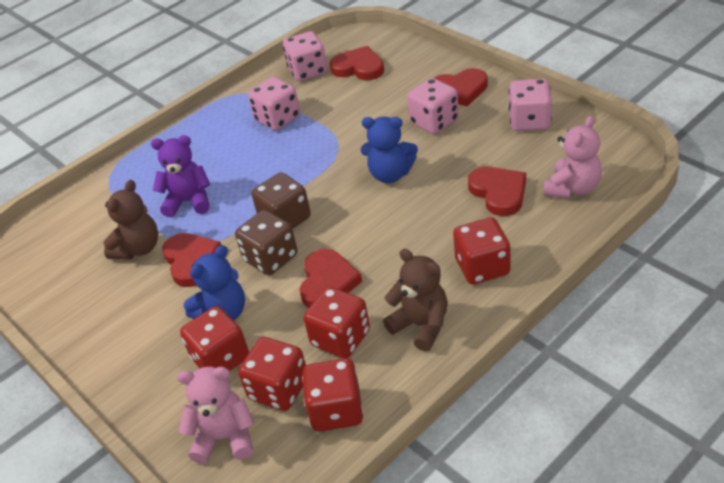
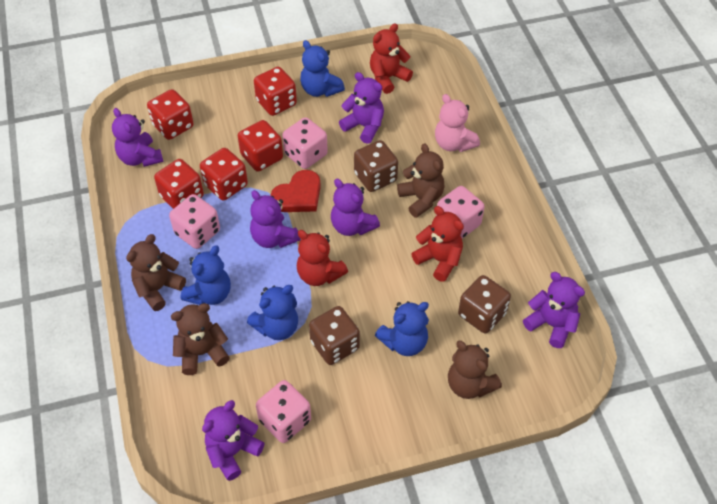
blue teddy bear: [184,245,245,321] [361,116,418,183] = 2 -> [181,245,231,305] [247,285,298,340] [300,40,345,97] [375,301,429,356] = 4
brown dice: [235,210,297,275] [252,172,311,229] = 2 -> [309,306,360,365] [354,140,398,192] [458,275,511,334] = 3
brown teddy bear: [103,180,158,260] [383,249,448,351] = 2 -> [126,234,186,311] [171,303,230,375] [397,143,445,218] [448,341,502,399] = 4
pink teddy bear: [177,367,254,464] [544,116,602,198] = 2 -> [435,94,480,152] = 1
purple teddy bear: [151,135,210,217] = 1 -> [112,108,164,167] [202,400,264,481] [250,190,301,248] [331,179,380,236] [339,72,384,144] [523,272,585,348] = 6
red heart: [162,233,221,287] [300,249,362,308] [329,46,384,80] [434,68,488,107] [468,167,526,216] = 5 -> [271,170,321,212] = 1
red teddy bear: none = 0 -> [297,230,348,286] [370,23,413,94] [411,206,464,282] = 3

